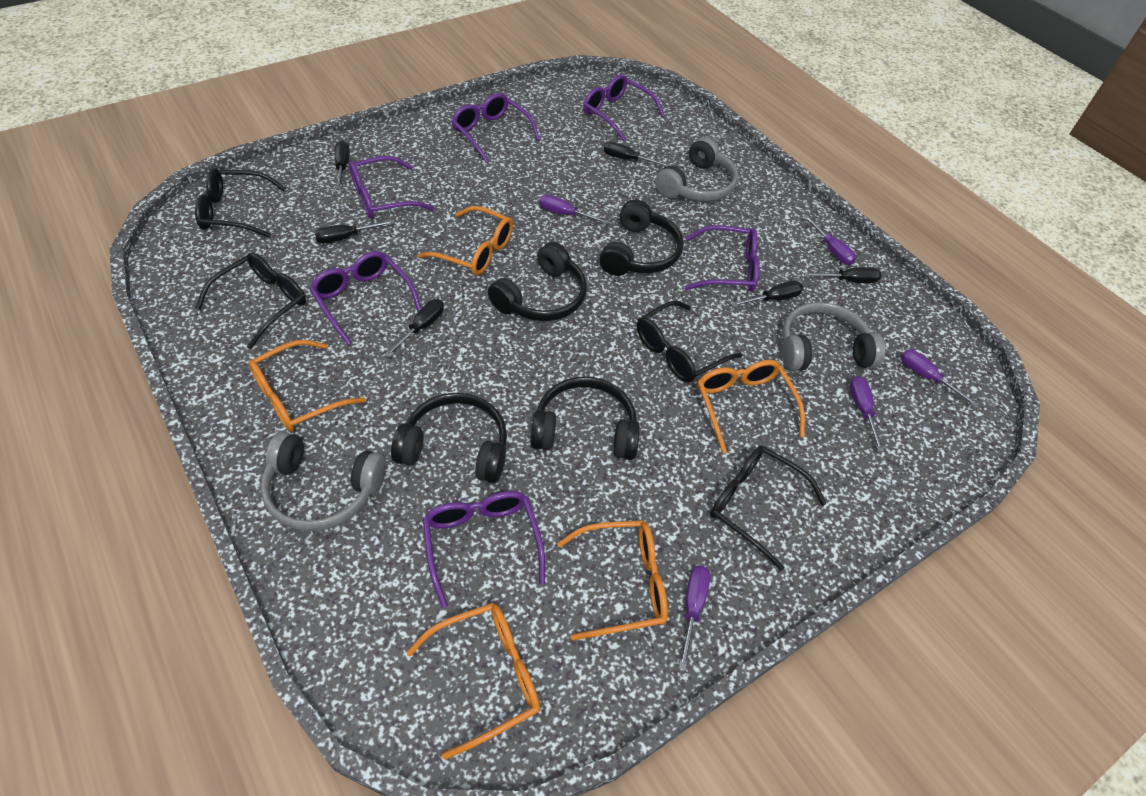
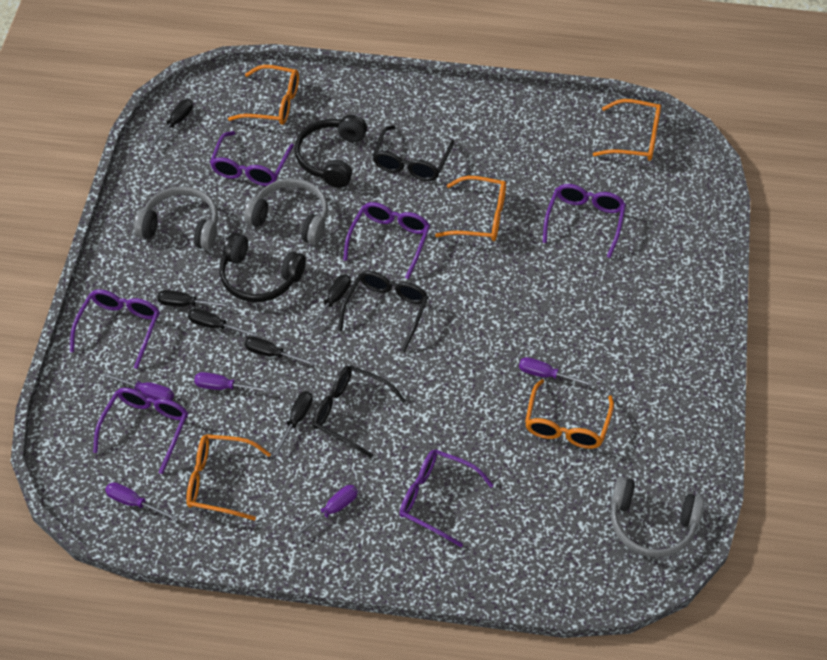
black glasses: [195,168,286,238] [196,252,306,349] [637,301,743,383] [710,445,827,571] = 4 -> [313,365,406,458] [338,271,429,352] [372,125,454,181] = 3
black headphones: [391,393,507,483] [488,242,587,321] [530,377,640,460] [599,199,683,276] = 4 -> [219,233,306,302] [294,115,367,188] = 2

